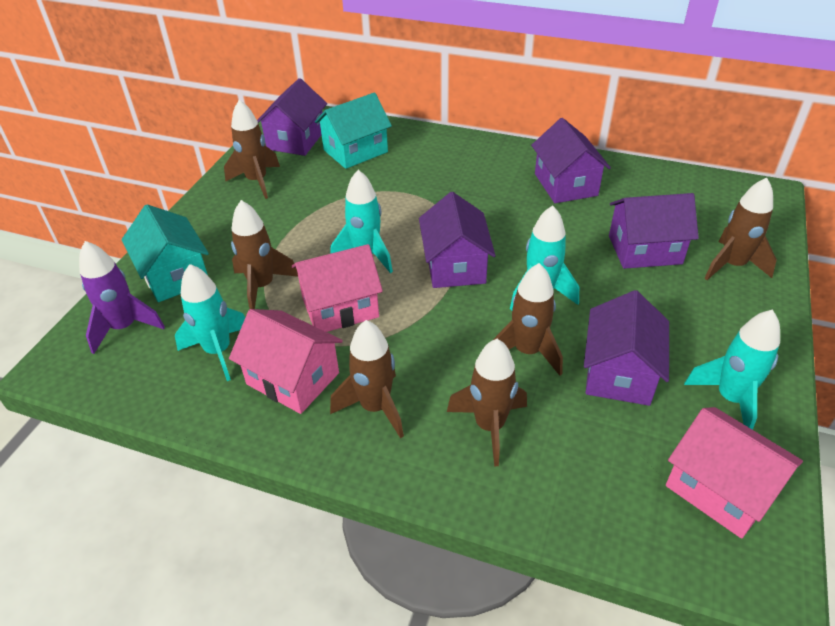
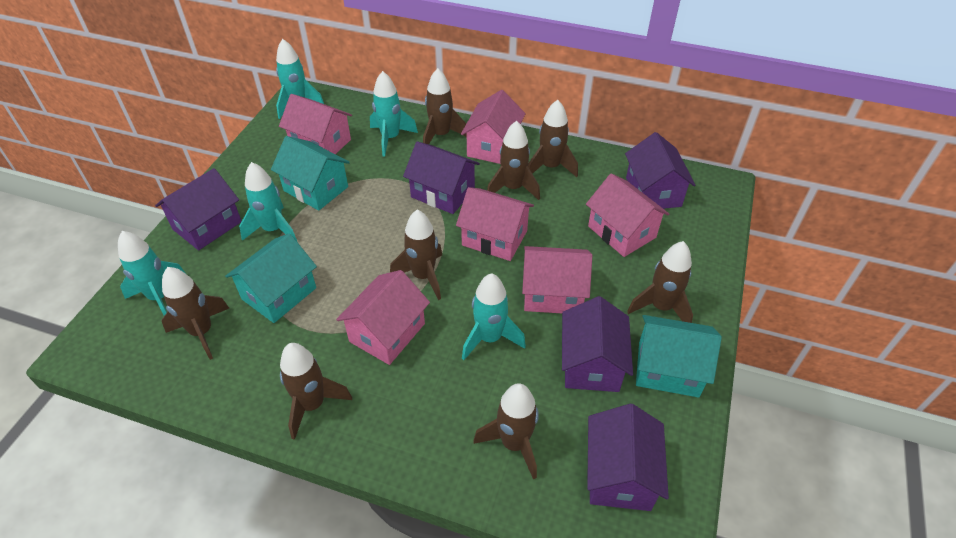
brown rocket: [224,100,280,199] [231,200,298,309] [330,320,404,438] [447,339,527,467] [493,263,563,376] [704,177,777,280] = 6 -> [162,267,229,360] [280,343,352,440] [390,210,442,300] [423,68,467,144] [473,383,539,480] [487,121,540,200] [528,100,578,177] [627,241,693,323] = 8
pink house: [229,309,343,414] [292,244,383,332] [666,407,803,539] = 3 -> [279,94,352,154] [336,270,430,365] [456,187,534,261] [461,90,526,164] [522,246,592,313] [586,173,669,257] = 6
purple rocket: [79,241,165,354] = 1 -> none = 0
turquoise house: [122,204,209,302] [315,92,392,169] = 2 -> [225,233,317,323] [271,136,350,211] [636,315,722,398] = 3
turquoise rocket: [175,264,245,381] [330,170,393,273] [510,205,579,311] [684,310,780,430] = 4 -> [118,231,186,316] [239,162,297,241] [276,39,324,119] [370,71,418,157] [462,273,526,360] = 5

